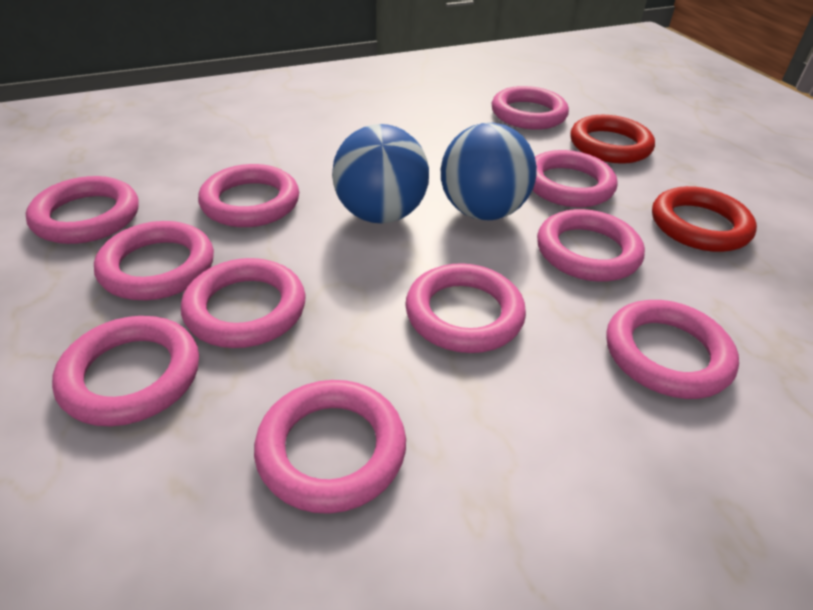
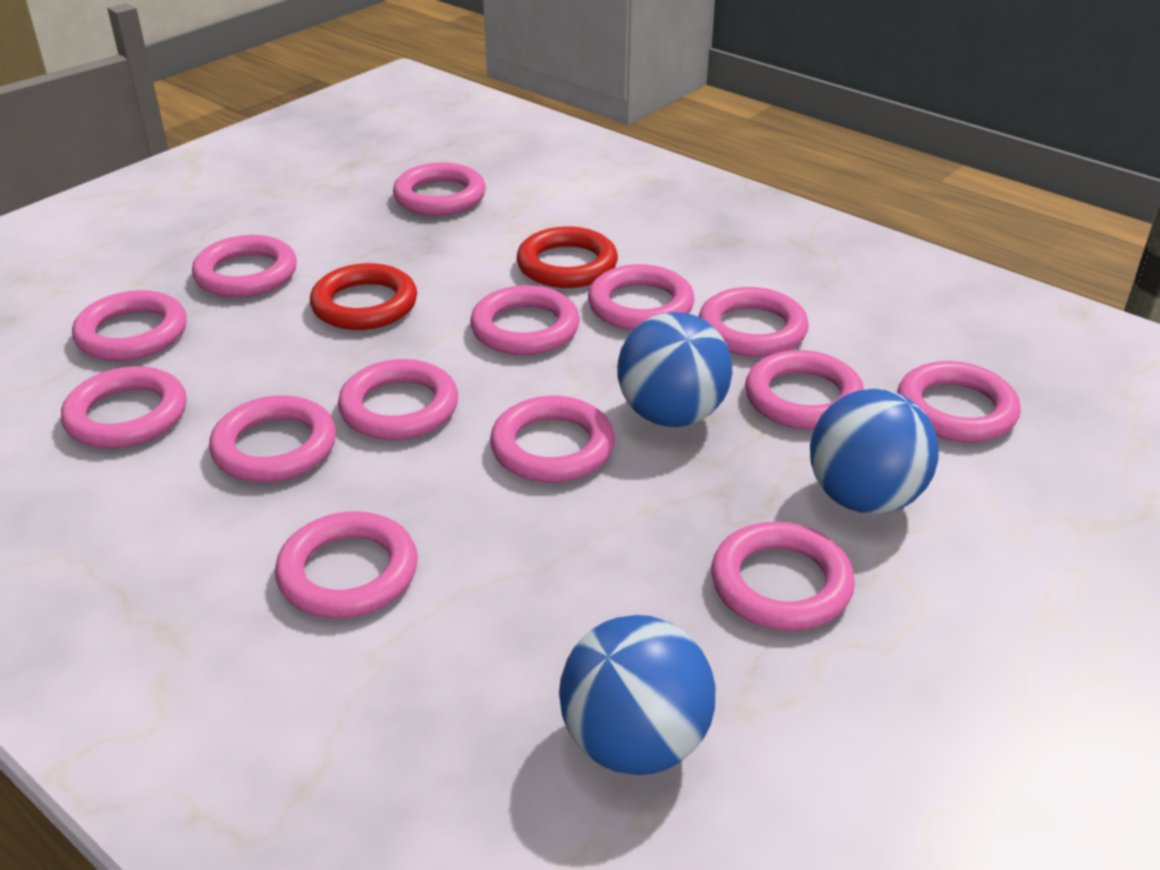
blue ball: [332,124,429,223] [441,123,537,220] = 2 -> [559,615,715,775] [617,312,732,427] [810,389,939,514] = 3
pink ring: [26,176,139,244] [52,316,199,426] [94,221,214,300] [181,258,305,348] [198,164,299,227] [254,380,406,514] [405,263,526,353] [492,86,569,130] [532,150,617,207] [537,209,645,282] [606,300,739,399] = 11 -> [61,366,187,449] [72,290,187,361] [192,235,297,298] [209,395,336,482] [275,511,418,619] [338,359,458,440] [393,163,486,216] [470,285,580,355] [490,396,615,483] [588,264,694,331] [698,287,809,357] [711,522,855,631] [745,350,864,430] [897,361,1021,442] = 14

